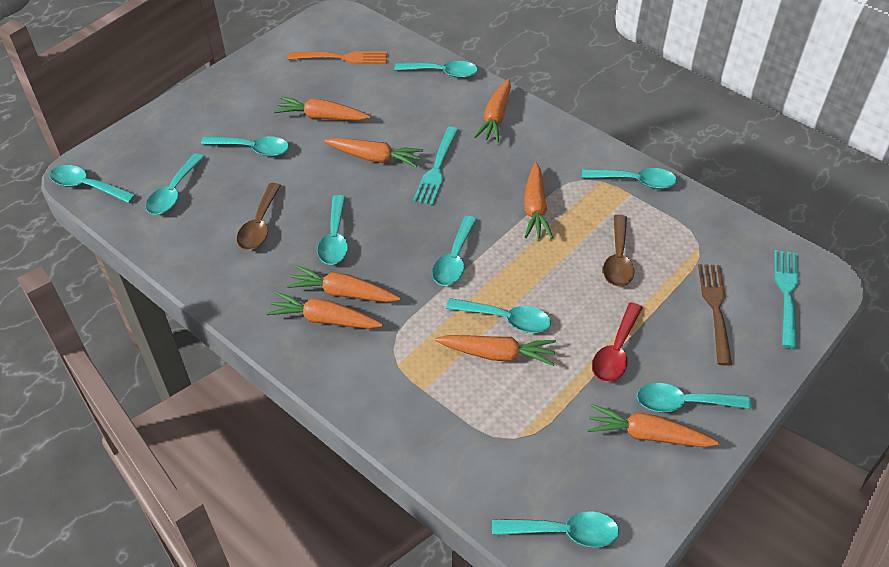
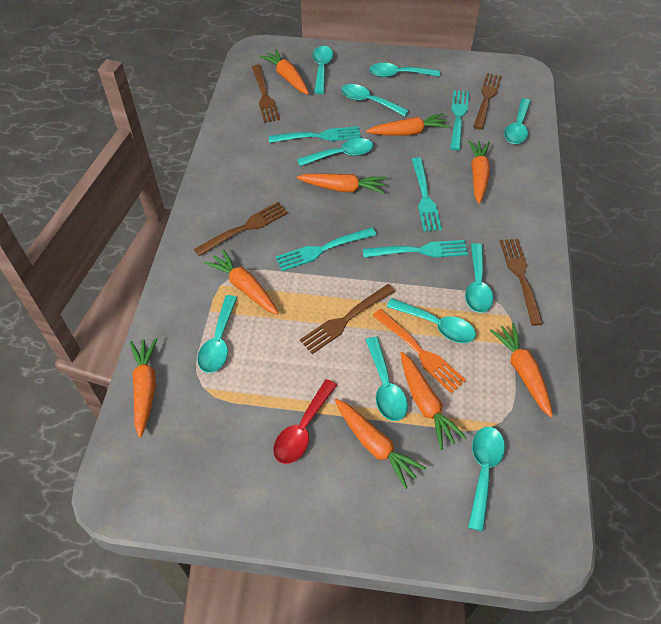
brown fork: [698,264,732,366] = 1 -> [194,202,288,256] [252,65,280,123] [300,284,395,354] [473,73,502,130] [500,239,543,326] = 5
brown spoon: [237,183,281,250] [603,215,635,287] = 2 -> none = 0
orange carrot: [266,292,383,329] [274,97,370,121] [287,265,400,302] [324,138,423,167] [435,335,556,366] [474,79,511,142] [524,162,553,239] [588,404,720,447] = 8 -> [130,338,157,437] [204,249,279,315] [260,49,309,94] [297,174,386,194] [335,399,427,489] [366,113,450,136] [401,352,467,450] [468,140,490,204] [490,323,553,417] = 9
turquoise fork: [413,127,458,205] [774,250,799,348] = 2 -> [269,126,361,143] [275,227,376,271] [363,240,468,258] [412,157,442,232] [450,90,469,151] = 5

